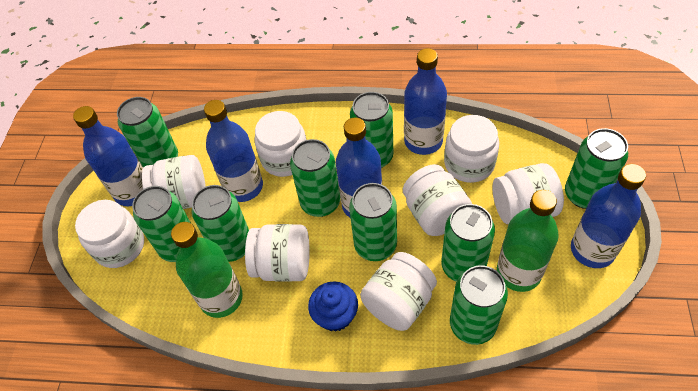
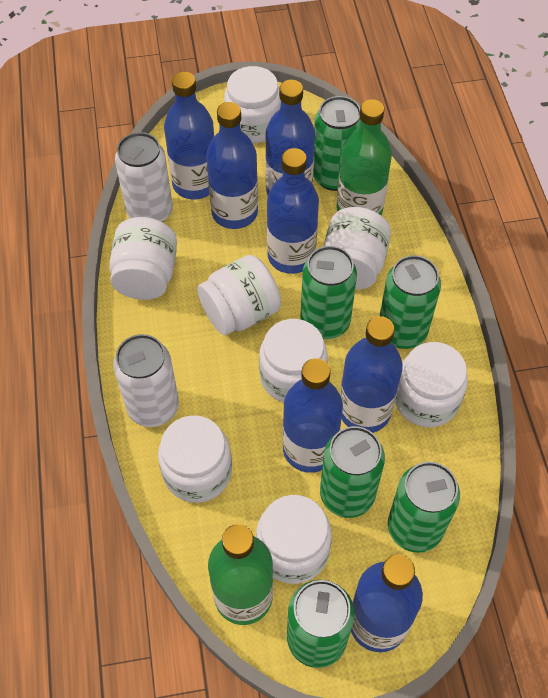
blue bottle: [73,106,143,206] [204,100,263,202] [336,118,382,218] [404,48,447,155] [571,164,646,268] = 5 -> [164,72,214,200] [206,102,258,229] [265,80,315,195] [267,148,319,274] [283,358,343,473] [340,316,403,433] [351,554,423,652] = 7
blue cupcake: [308,281,358,332] = 1 -> none = 0
green can: [117,97,178,168] [132,186,191,262] [192,185,249,262] [290,139,340,217] [349,183,397,261] [350,92,393,168] [441,204,495,282] [450,265,508,345] [565,128,628,209] = 9 -> [287,580,354,668] [300,246,357,339] [313,96,361,191] [320,426,385,518] [380,255,441,349] [388,462,460,553] = 6
white can: none = 0 -> [113,334,179,427] [115,132,173,222] = 2

